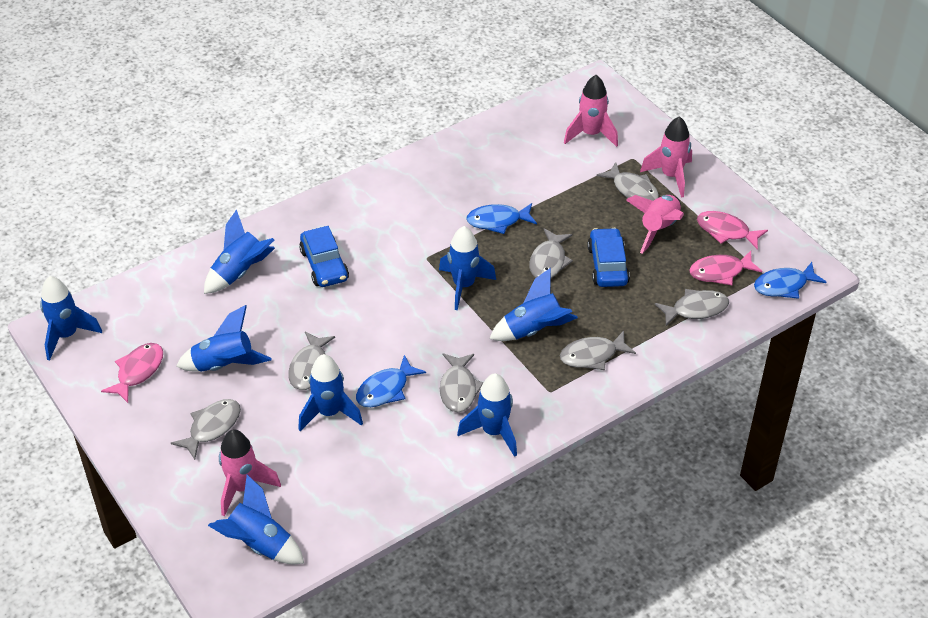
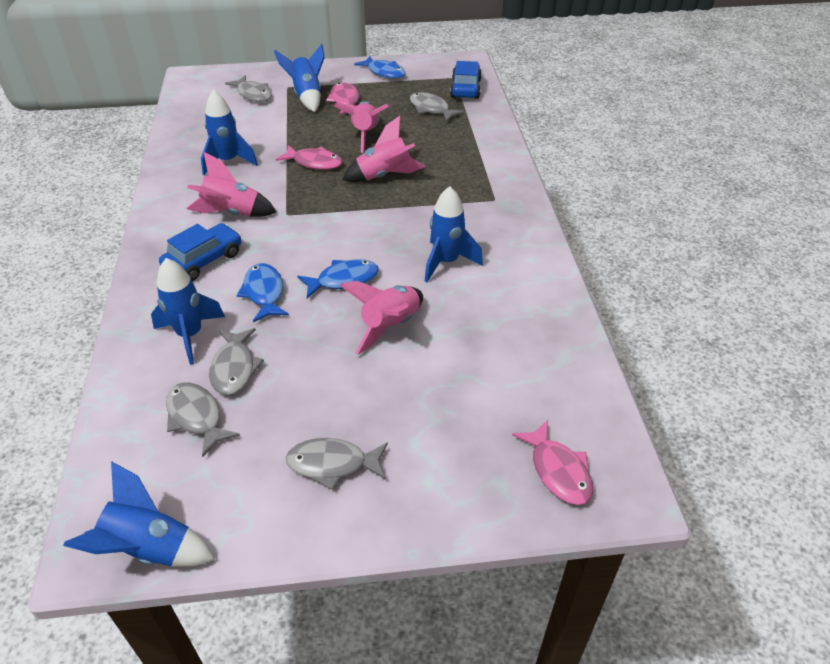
blue rocket: [40,276,102,361] [176,305,271,372] [204,209,275,294] [208,475,304,564] [298,354,363,431] [439,226,496,310] [457,373,517,457] [489,268,578,341] = 8 -> [63,461,215,566] [151,258,225,365] [201,90,258,175] [274,44,325,112] [425,186,483,282] = 5
grey fish: [171,399,241,460] [288,332,335,390] [440,353,484,412] [529,228,573,278] [560,331,636,370] [596,162,659,201] [655,289,729,326] = 7 -> [166,382,240,457] [209,328,264,395] [225,75,272,102] [286,438,388,490] [410,92,464,122] = 5

